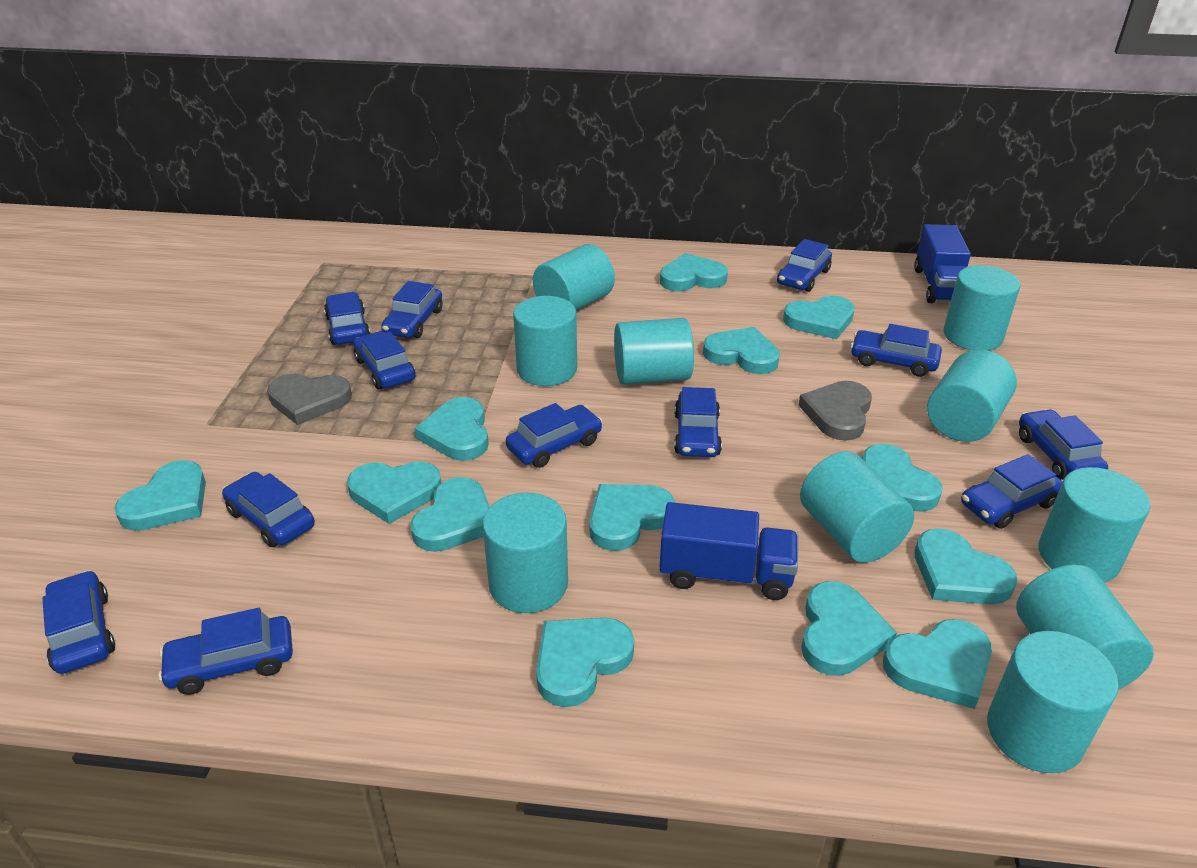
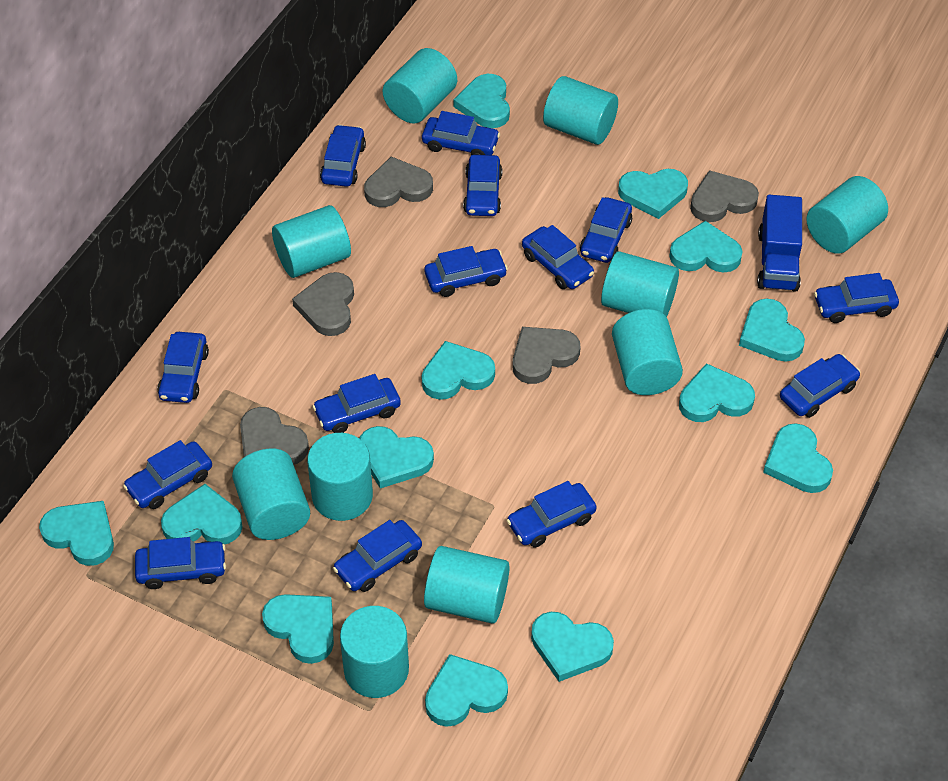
blue car: [42,570,115,674] [158,608,293,695] [222,472,315,547] [324,292,370,345] [354,331,416,389] [381,281,443,338] [506,403,603,468] [674,387,722,457] [777,239,832,292] [851,324,942,377] [961,454,1062,529] [1019,409,1108,480] = 12 -> [123,440,212,509] [135,537,226,589] [158,332,209,403] [312,374,401,433] [320,125,366,187] [333,520,422,592] [422,111,500,155] [425,246,508,297] [463,155,503,216] [506,481,597,547] [522,225,594,289] [580,197,632,263] [780,354,860,418] [814,273,899,323] = 14
blue truck: [659,502,798,600] [914,224,971,303] = 2 -> [757,195,802,292] = 1
grey heart: [267,373,352,425] [798,381,872,441] = 2 -> [240,407,309,465] [292,272,354,336] [364,157,433,207] [513,327,580,384] [690,170,759,222] = 5

